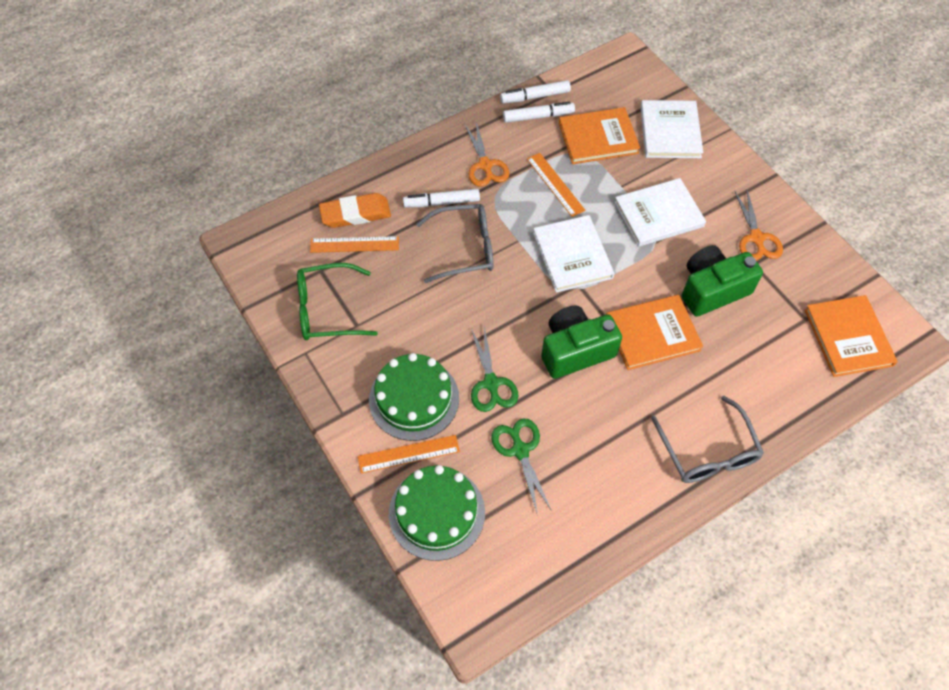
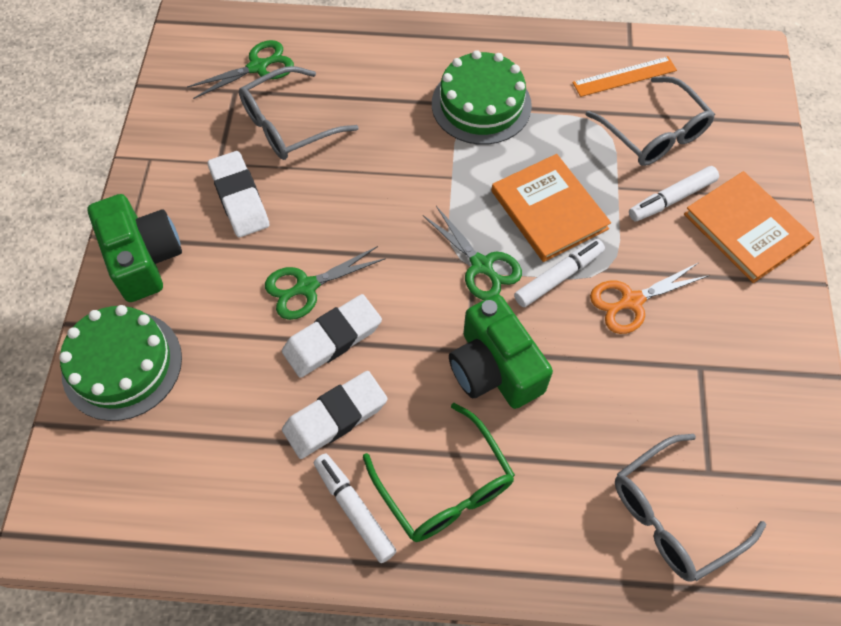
green scissors: [471,326,519,412] [491,419,552,516] = 2 -> [187,40,294,99] [265,246,386,320] [423,206,522,300] = 3
grey glasses: [416,204,494,283] [651,396,764,483] = 2 -> [239,66,358,160] [586,76,715,166] [615,434,766,582] = 3
orange book: [559,107,640,164] [606,295,703,370] [805,295,898,377] = 3 -> [491,154,611,262] [684,171,815,283] = 2
orange eraser: [319,193,391,228] = 1 -> none = 0
orange ruler: [310,236,399,253] [358,435,460,473] [527,153,585,217] = 3 -> [572,56,677,97] = 1
orange scissors: [465,122,510,187] [734,190,783,261] = 2 -> [590,263,709,334] = 1
white book: [533,215,615,293] [614,178,706,247] [640,100,703,158] = 3 -> none = 0
white eraser: none = 0 -> [208,151,269,237] [282,294,382,378] [282,371,388,459] = 3

